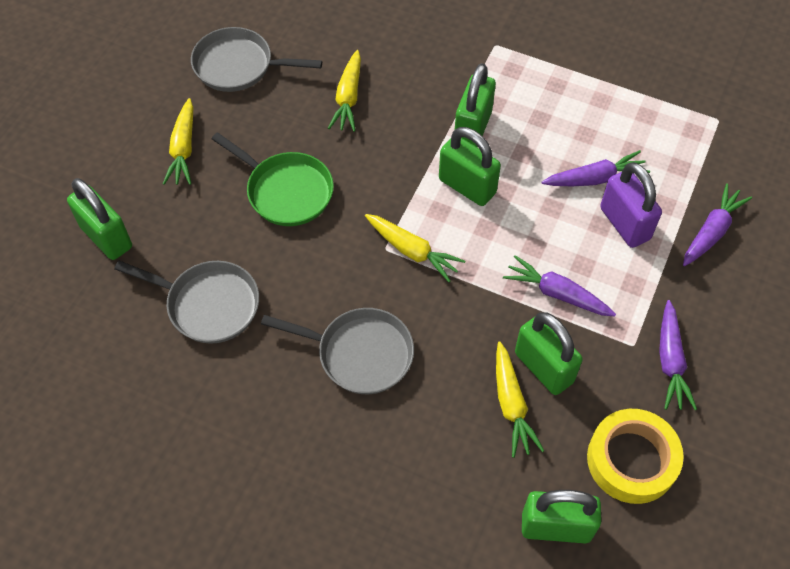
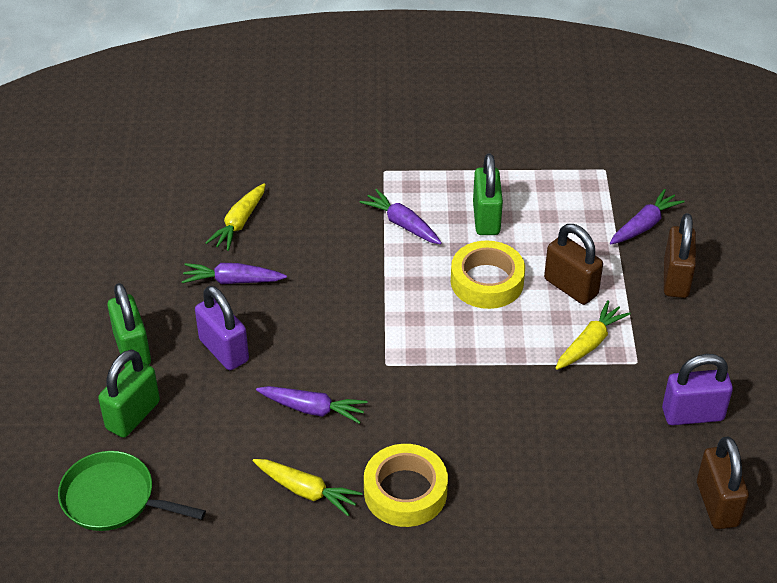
brown padlock: none = 0 -> [544,224,603,305] [664,213,696,298] [697,436,749,529] = 3
green padlock: [67,178,132,260] [439,127,501,206] [455,63,496,147] [515,312,583,395] [522,490,601,543] = 5 -> [98,350,160,438] [108,283,151,367] [473,154,503,235] = 3
grey pan: [114,261,259,344] [191,27,322,92] [261,308,414,394] = 3 -> none = 0
purple padlock: [600,162,662,248] = 1 -> [195,286,249,370] [662,354,733,425] = 2
yellow carrot: [163,98,193,185] [328,50,361,132] [365,214,465,282] [496,342,544,458] = 4 -> [205,183,266,251] [253,459,363,516] [555,300,631,370] = 3
yellow tape: [587,409,684,504] = 1 -> [364,444,448,527] [451,241,525,309] = 2

